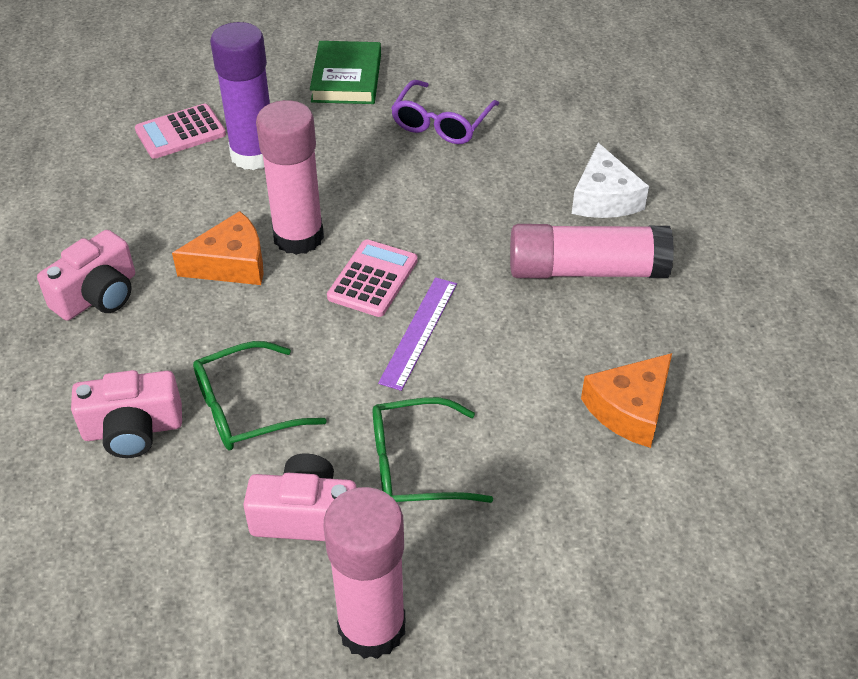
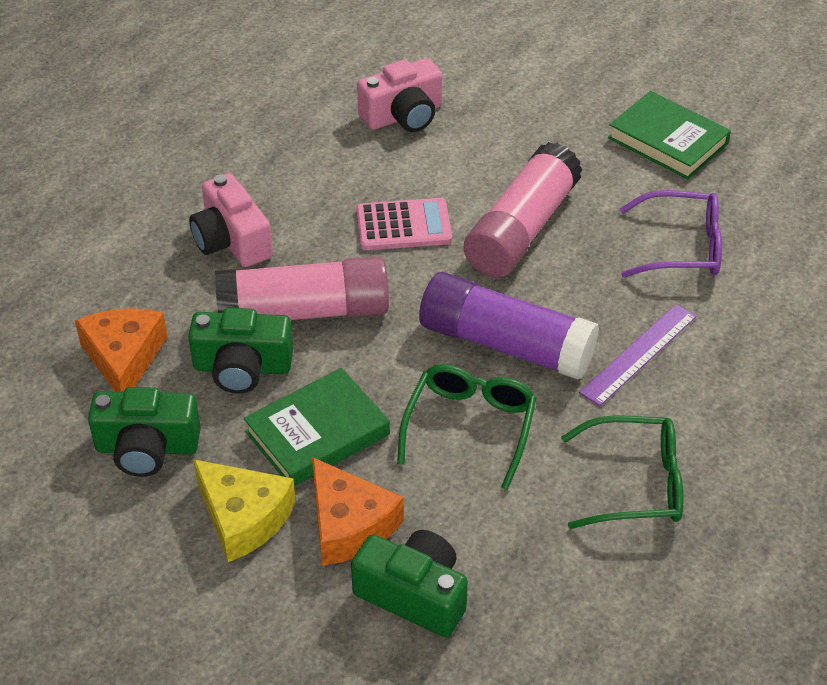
green book: [310,41,381,104] = 1 -> [243,368,390,486] [608,91,731,179] = 2
green camera: none = 0 -> [88,387,201,477] [188,308,293,394] [351,530,468,637] = 3
pink calculator: [135,104,226,159] [327,240,418,317] = 2 -> [356,198,452,250] = 1
pink camera: [37,230,135,321] [71,370,182,458] [243,454,357,541] = 3 -> [189,173,273,267] [357,58,442,132] = 2
pink glue stick: [256,100,324,255] [324,487,406,659] [510,224,674,278] = 3 -> [215,256,389,320] [464,142,582,278] = 2
white cheese: [572,143,649,218] = 1 -> none = 0
yellow cheese: none = 0 -> [193,459,296,562] = 1

